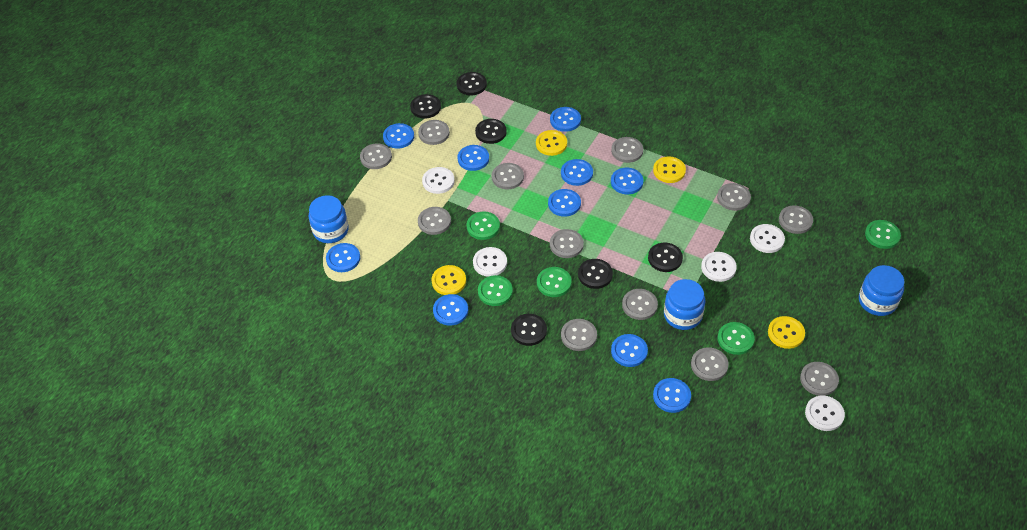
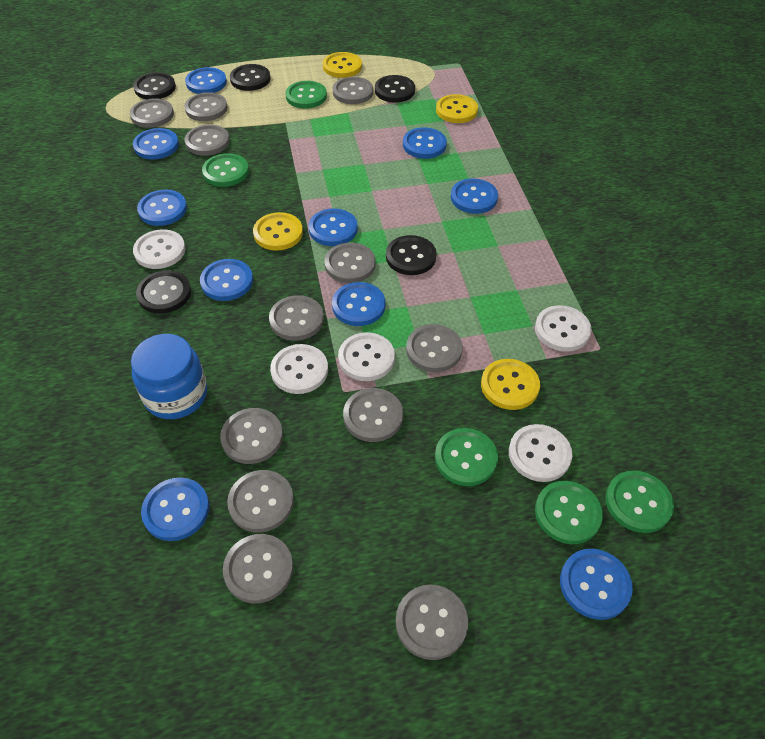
black button: [410,94,441,119] [457,72,487,95] [475,119,507,144] [511,314,547,346] [578,259,613,289] [648,243,683,272] = 6 -> [133,72,176,99] [136,270,191,314] [230,64,271,91] [375,75,415,102] [386,235,437,275] = 5
blue jar: [308,195,349,243] [664,279,705,330] [859,265,904,316] = 3 -> [131,334,207,419] = 1

